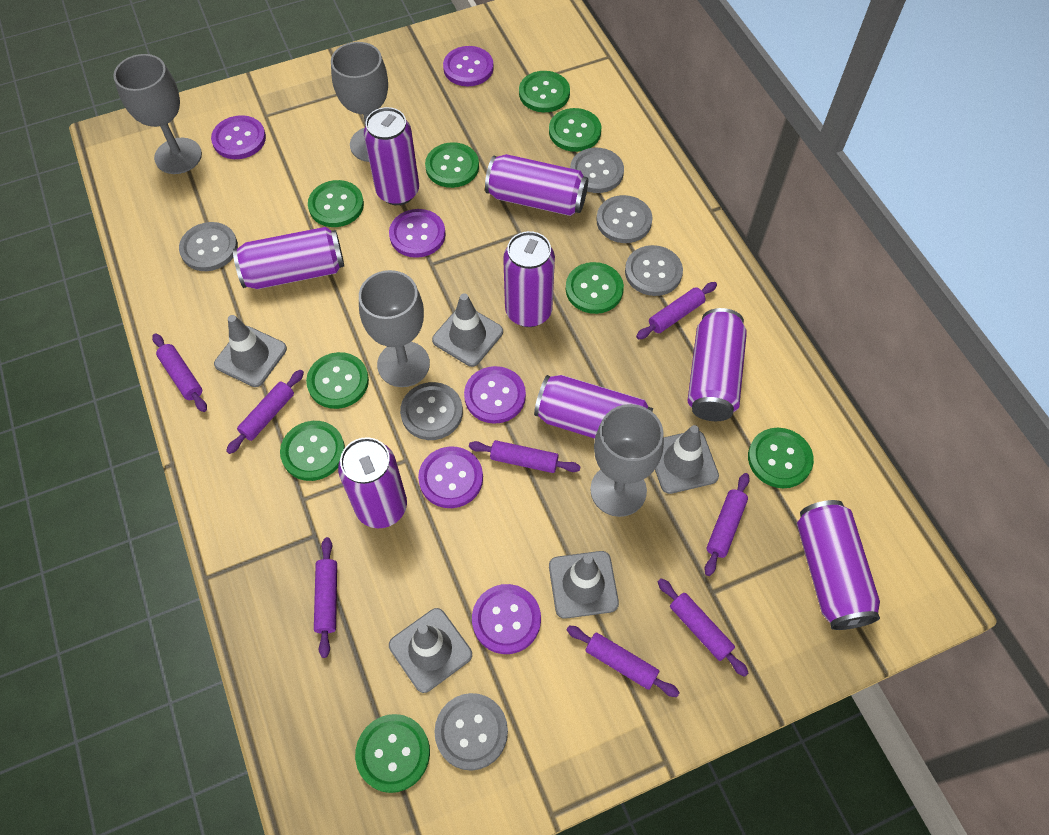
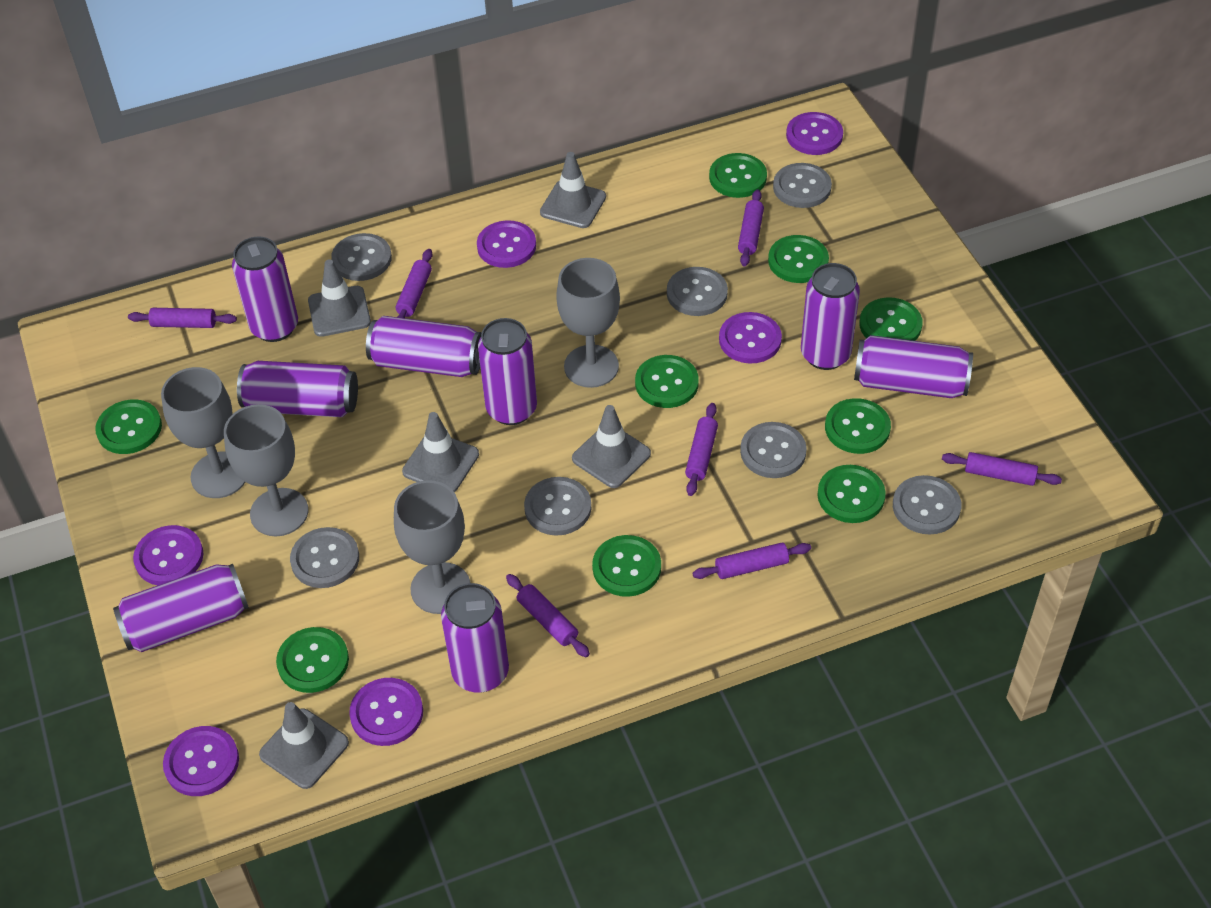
grey button: [179,222,238,271] [400,382,463,440] [434,693,508,771] [570,148,624,193] [596,195,653,243] [625,245,683,296] = 6 -> [290,527,359,588] [331,233,392,281] [524,477,591,536] [667,267,728,316] [740,422,807,478] [773,163,832,208] [893,475,961,534] = 7
purple rolling pin: [152,333,207,412] [226,370,304,454] [314,537,337,658] [469,440,581,473] [567,625,680,697] [636,282,717,339] [658,578,748,677] [704,473,750,576] = 8 -> [128,308,237,328] [396,249,433,318] [506,574,590,657] [685,403,718,496] [692,543,811,579] [738,189,764,267] [942,452,1062,486] = 7

